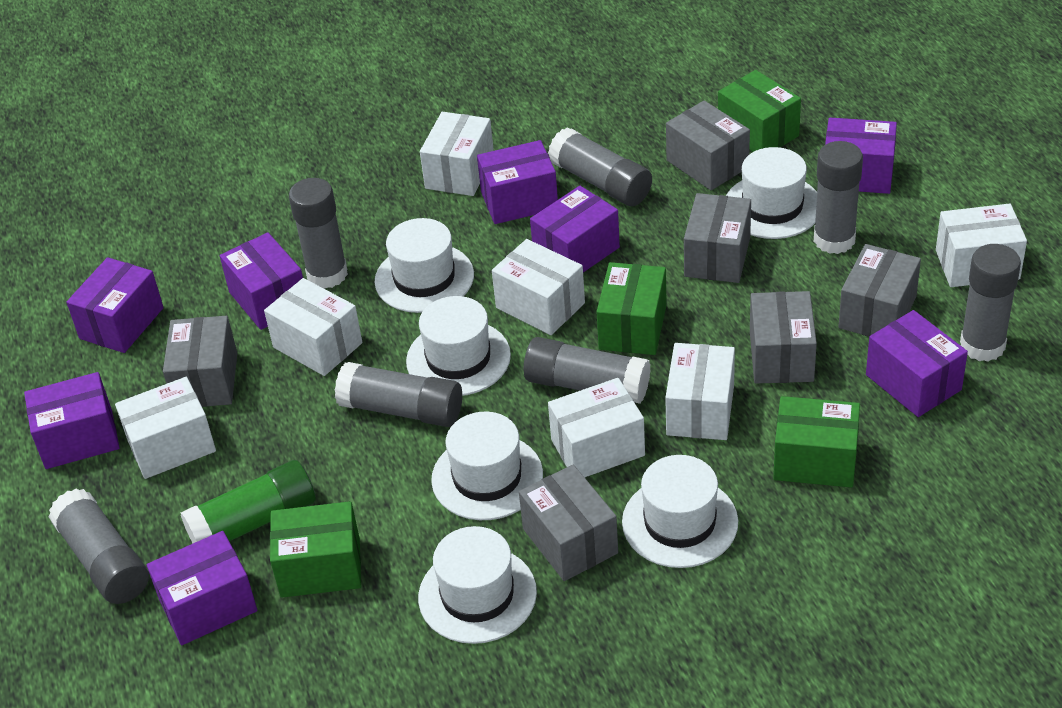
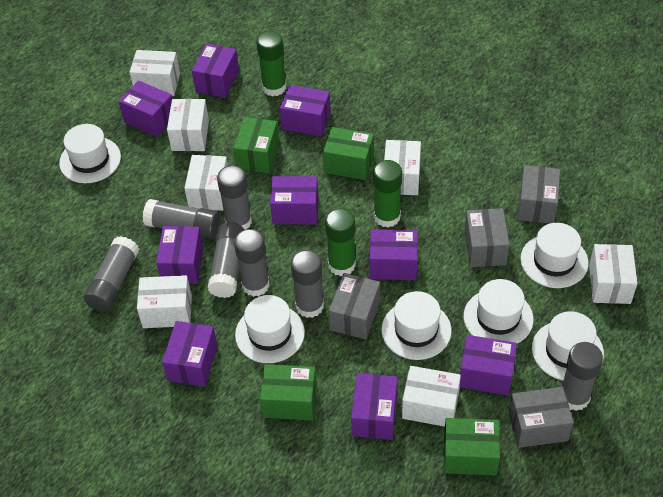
green glue stick: [181,460,316,544] = 1 -> [256,31,286,96] [325,208,356,276] [373,160,402,227] = 3
grey box: [163,316,237,407] [519,465,618,581] [666,101,750,190] [684,193,751,283] [750,291,817,384] [838,244,921,337] = 6 -> [329,273,380,340] [465,208,510,267] [509,387,574,448] [518,165,560,224] = 4
purple box: [24,372,120,469] [66,257,164,353] [147,531,257,645] [220,233,303,330] [477,140,558,224] [530,186,620,272] [825,118,897,194] [866,310,968,417] = 8 -> [119,81,173,137] [156,226,204,284] [162,321,218,387] [192,44,239,98] [270,176,319,224] [280,85,331,136] [351,373,398,440] [369,229,418,280] [460,335,517,395] = 9

